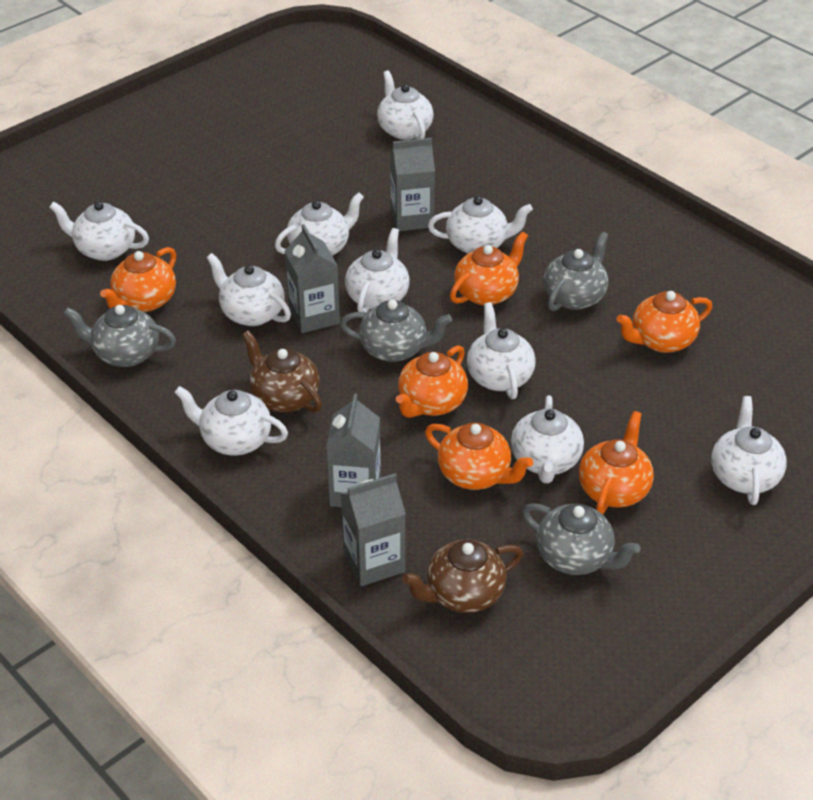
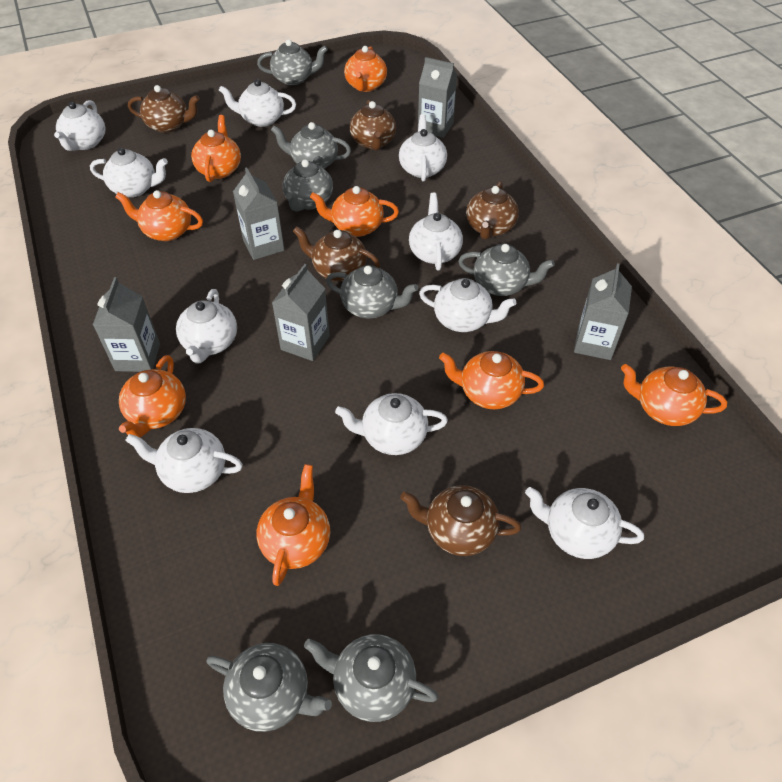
brown teapot: [242,330,322,413] [402,539,523,613] = 2 -> [128,85,200,133] [293,226,380,281] [350,100,396,150] [400,485,521,556] [466,181,519,240] = 5
grey carton: [285,224,340,333] [326,393,381,507] [341,473,406,586] [390,138,435,231] = 4 -> [93,277,160,372] [233,168,284,260] [272,264,330,361] [418,57,457,138] [574,263,632,360] = 5
grey teapot: [64,305,176,367] [340,300,452,362] [522,503,640,575] [543,231,609,311] = 4 -> [207,643,332,732] [257,39,328,85] [271,122,351,169] [282,156,333,211] [304,634,438,722] [326,265,418,318] [458,244,555,296] = 7
orange teapot: [100,247,176,312] [396,345,468,418] [425,422,533,490] [450,231,528,306] [579,411,654,515] [616,291,712,353] = 6 -> [115,190,203,241] [119,355,186,437] [191,115,241,182] [257,464,330,586] [310,186,399,237] [344,46,387,92] [439,351,544,409] [621,364,727,426] = 8

